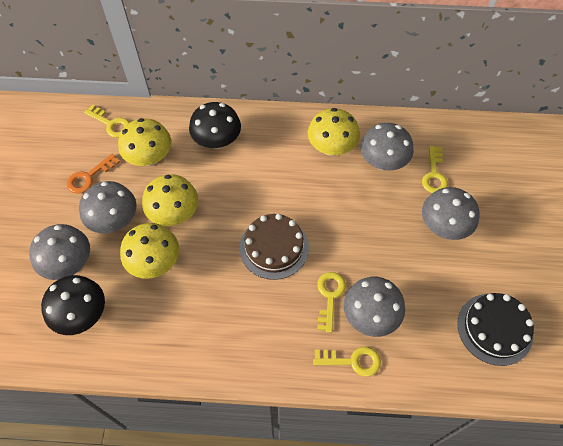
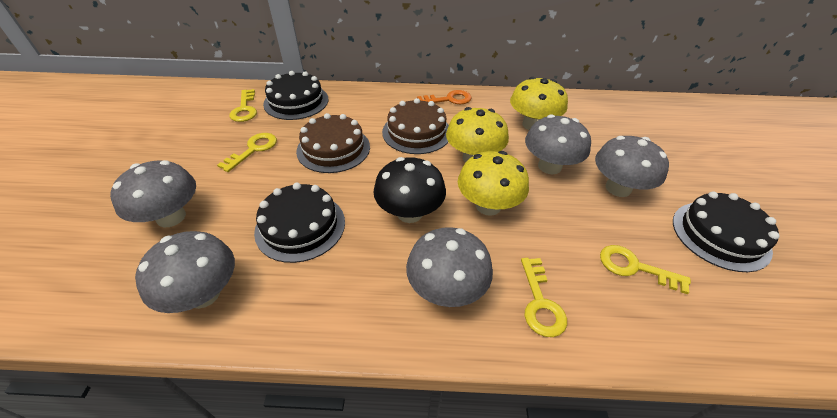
black cake: [457,293,534,366] = 1 -> [254,182,345,263] [263,71,328,120] [673,191,780,272] = 3
black mushroom: [41,275,105,335] [189,102,241,149] = 2 -> [373,157,446,223] = 1
brown cake: [240,214,309,280] = 1 -> [296,113,370,173] [382,98,449,154] = 2
yellow mushroom: [118,118,172,166] [120,223,179,279] [142,174,198,226] [308,108,360,156] = 4 -> [446,107,509,162] [458,151,529,216] [510,77,568,130] = 3

